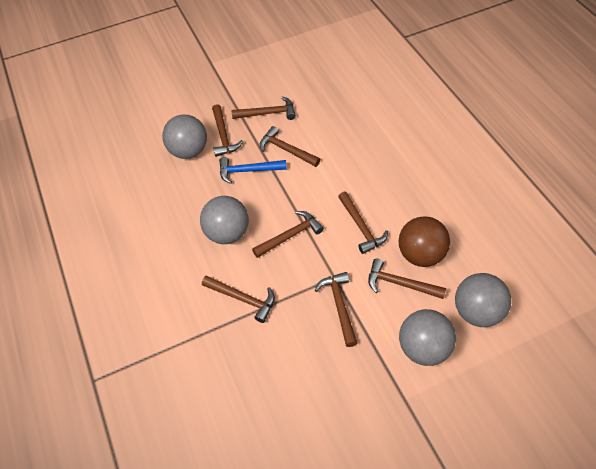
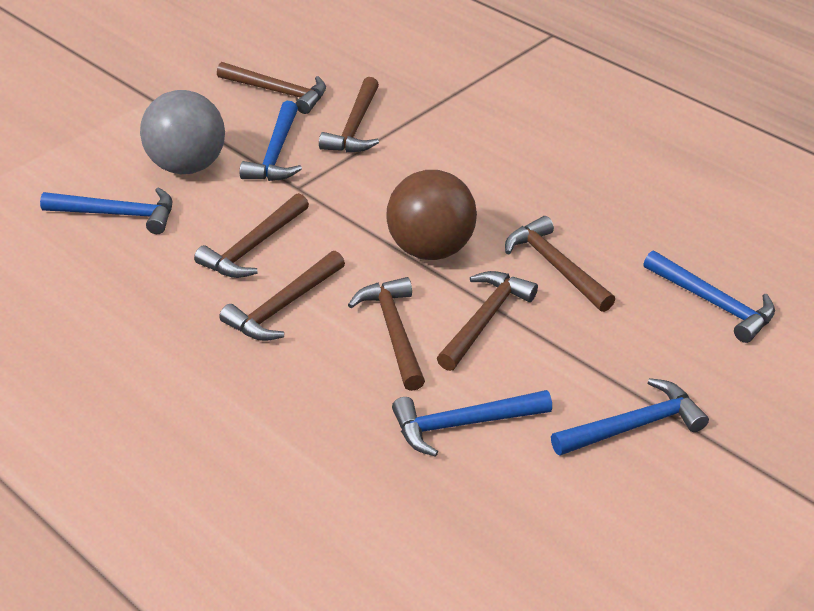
blue hammer: [219,157,287,184] = 1 -> [40,187,172,234] [240,101,302,181] [392,390,552,457] [551,378,709,455] [643,250,775,343] = 5
brown hammer: [202,276,275,323] [212,104,243,157] [231,96,296,120] [252,211,324,258] [260,126,320,167] [315,272,357,347] [338,192,388,254] [368,258,446,299] = 8 -> [194,193,309,278] [217,62,326,114] [219,251,345,341] [319,77,379,152] [348,277,425,391] [437,271,538,371] [505,216,615,312] = 7
grey ball: [162,115,207,159] [200,196,249,244] [399,309,456,366] [455,273,511,327] = 4 -> [140,90,225,174] = 1

